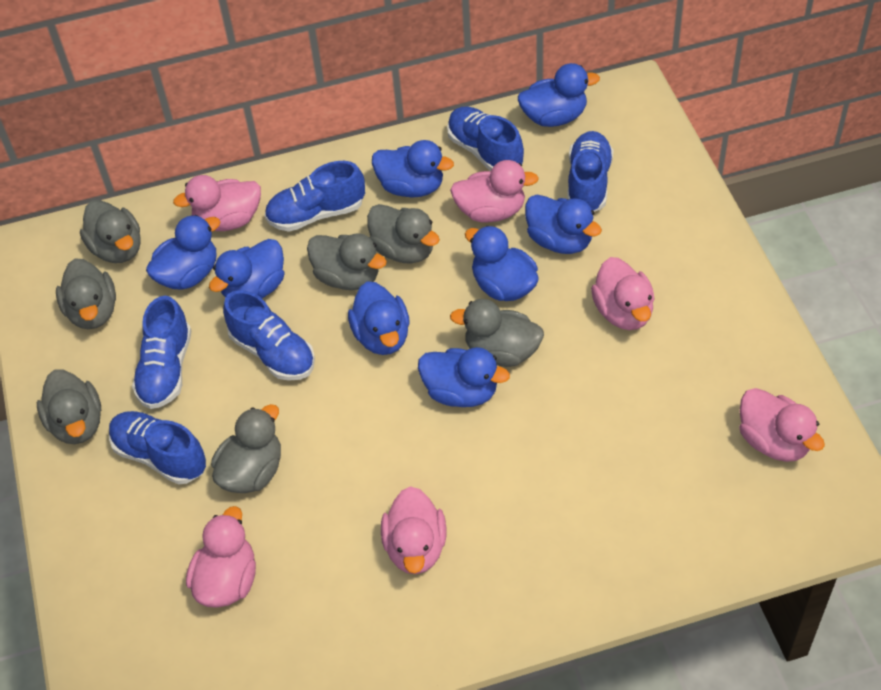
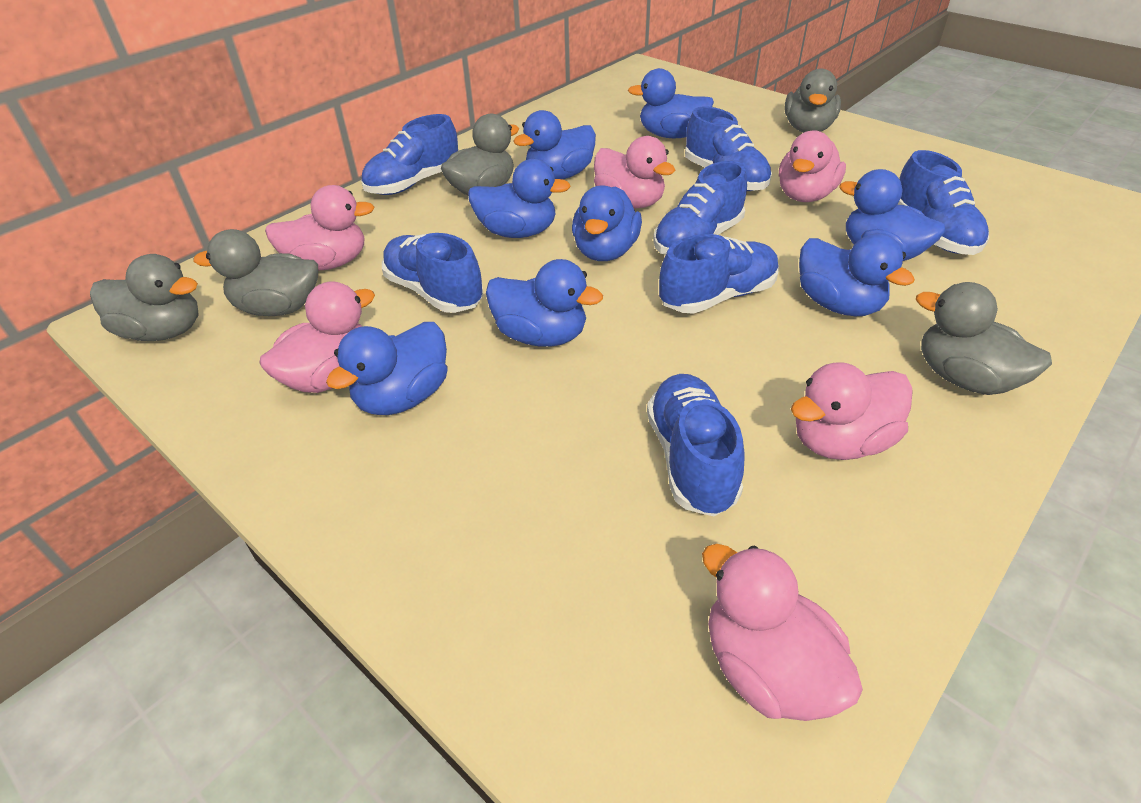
blue shoe: [109,411,206,485] [132,296,191,409] [223,290,315,381] [264,161,365,231] [447,106,524,171] [567,131,613,212] = 6 -> [361,114,458,195] [382,233,484,313] [647,374,745,516] [653,161,747,255] [659,234,779,314] [685,106,772,191] [898,150,989,255] = 7
grey duck: [37,369,101,444] [56,259,116,329] [80,200,141,263] [211,404,281,493] [307,234,387,290] [367,204,440,263] [450,299,544,367] = 7 -> [90,254,199,341] [194,229,318,316] [441,114,519,196] [784,69,841,133] [916,282,1052,395] = 5

